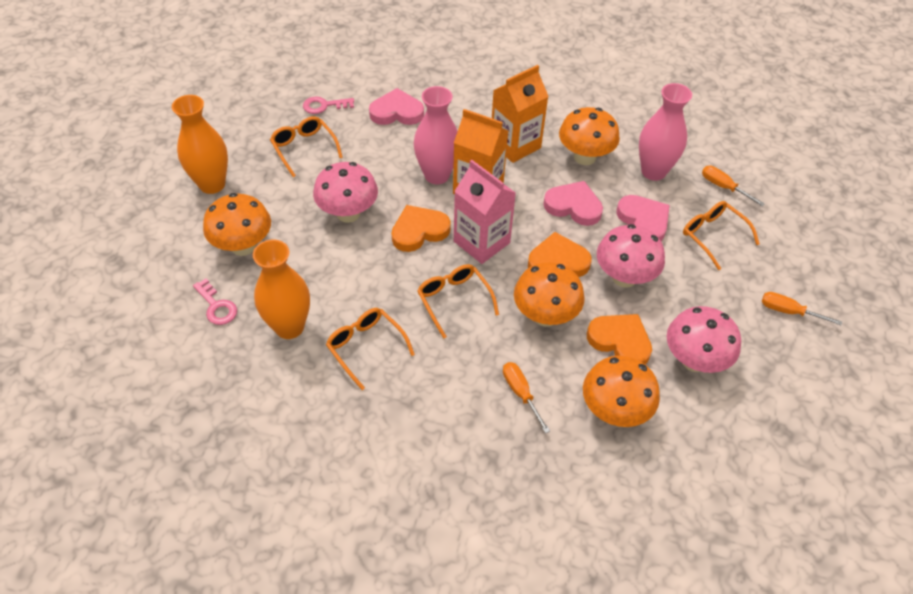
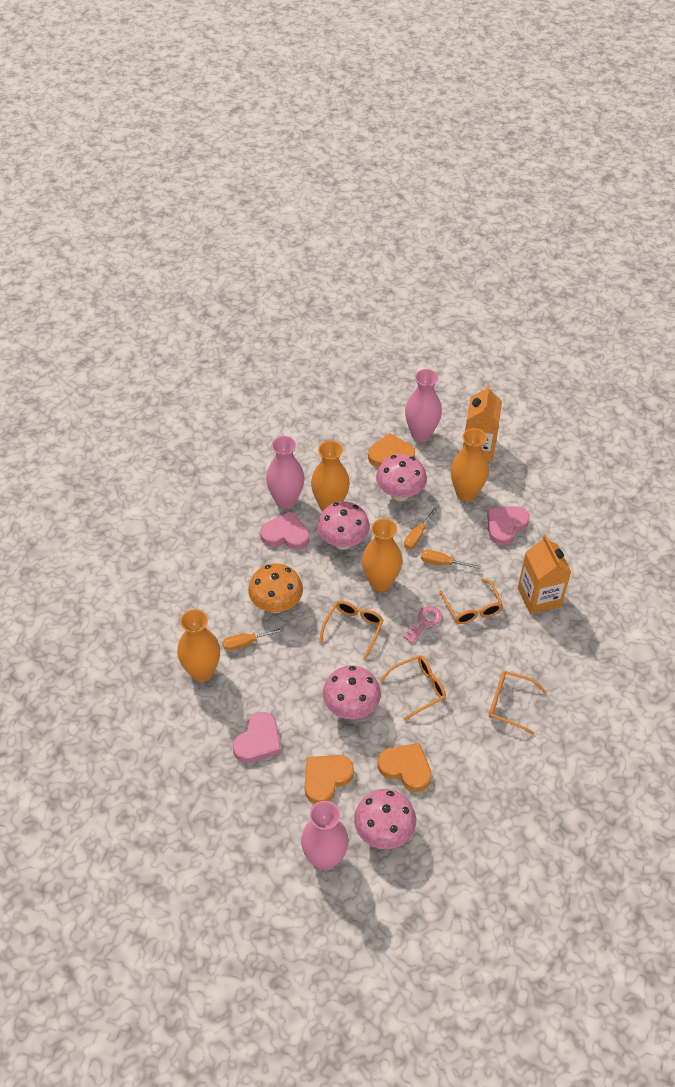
orange mushroom: [203,193,271,256] [514,262,585,327] [559,107,620,165] [583,355,660,427] = 4 -> [248,563,303,613] = 1
orange vase: [172,95,228,194] [253,240,310,339] = 2 -> [177,609,220,682] [311,441,350,511] [362,518,403,592] [451,428,489,501] = 4
pink carton: [454,160,516,264] = 1 -> none = 0
pink key: [193,278,237,325] [303,97,354,114] = 2 -> [403,606,442,643] = 1
pink mushroom: [313,162,378,223] [597,224,665,288] [667,306,741,373] = 3 -> [317,501,370,550] [323,665,381,719] [354,789,416,849] [376,454,427,501] = 4
pink vase: [414,86,458,184] [639,83,692,181] = 2 -> [266,436,305,509] [301,801,349,871] [405,369,442,442] = 3

